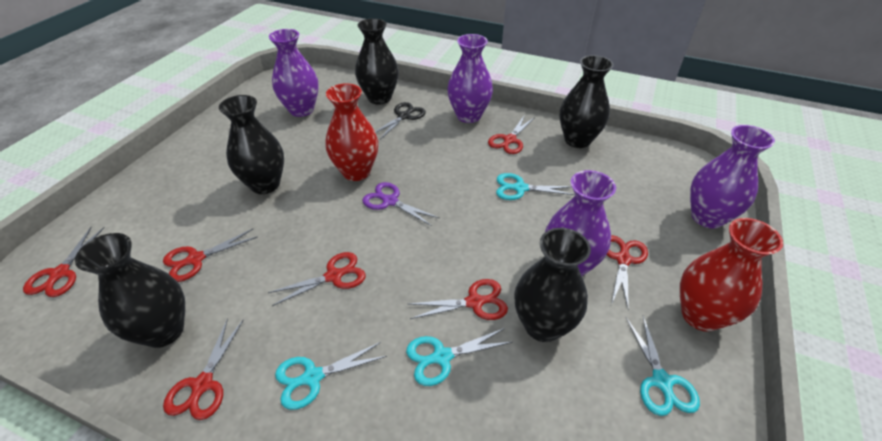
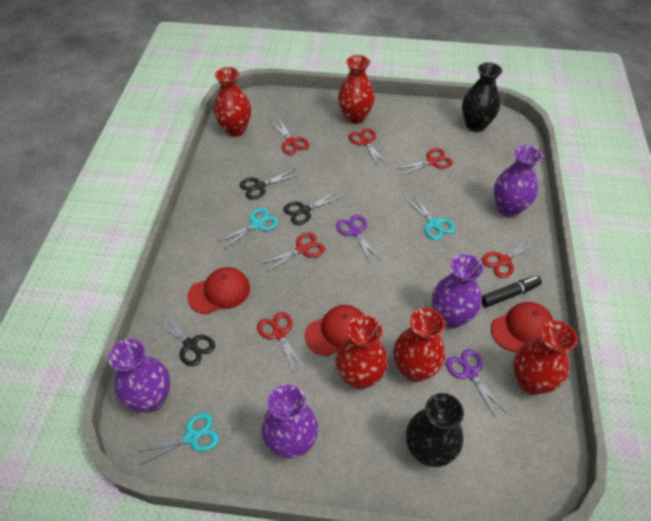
black marker: none = 0 -> [482,276,542,307] = 1
black scissors: [375,102,426,139] = 1 -> [154,312,215,366] [240,169,298,200] [283,191,343,225] = 3
black vase: [75,233,185,348] [219,95,284,194] [355,18,399,105] [514,228,591,342] [559,55,614,148] = 5 -> [406,393,464,467] [462,62,503,132] = 2
purple scissors: [362,182,439,226] = 1 -> [336,214,381,263] [446,349,507,419] = 2
red cap: none = 0 -> [187,267,250,314] [305,305,364,356] [491,302,554,352] = 3
red scissors: [23,227,105,297] [163,229,257,282] [163,318,243,420] [268,252,366,306] [409,279,508,320] [488,116,535,154] [606,235,648,310] = 7 -> [257,312,306,375] [261,232,325,272] [270,119,309,155] [349,128,387,166] [396,148,453,176] [482,237,540,278] = 6
red vase: [325,83,378,181] [680,218,783,332] = 2 -> [213,67,251,137] [336,315,388,390] [338,55,375,124] [393,308,446,382] [513,321,578,395] = 5
turquoise scissors: [275,342,387,410] [406,328,512,386] [496,173,575,200] [626,316,700,416] = 4 -> [135,413,219,466] [218,208,279,249] [405,194,455,240] = 3

